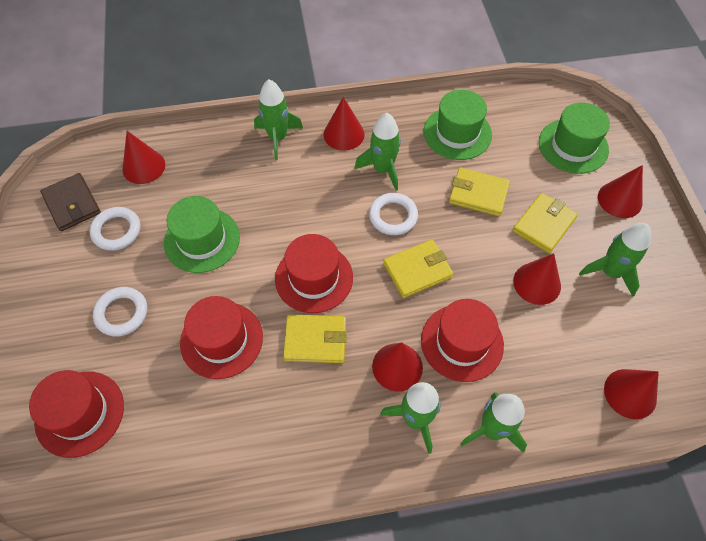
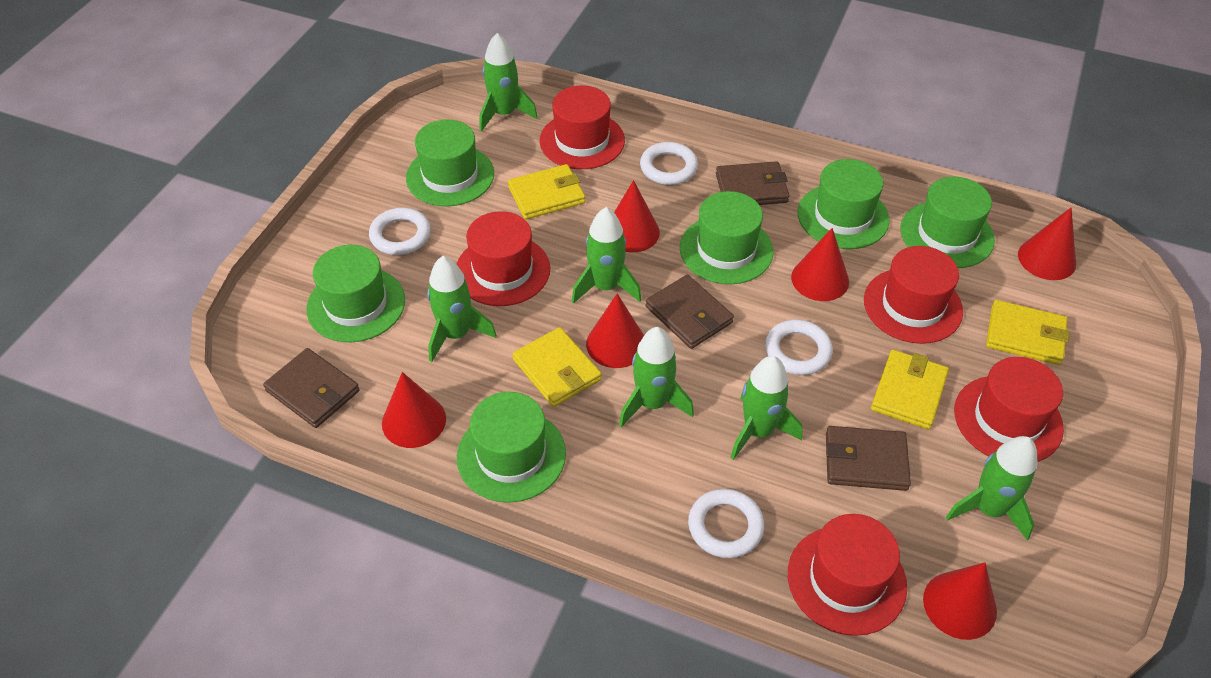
brown wallet: [40,173,101,231] = 1 -> [263,348,360,428] [646,275,734,349] [716,161,789,205] [826,426,911,491] = 4
green hat: [164,196,240,273] [423,90,492,160] [539,102,610,174] = 3 -> [306,245,405,342] [406,119,494,206] [457,392,566,503] [680,191,773,284] [798,159,889,249] [900,177,995,268] = 6
green rocket: [254,79,303,160] [354,113,401,191] [380,382,441,454] [460,392,527,453] [579,223,651,297] = 5 -> [427,256,497,362] [479,33,538,132] [572,207,641,304] [619,327,694,427] [731,356,802,460] [946,436,1037,540] = 6
red hat: [29,370,124,458] [180,296,263,379] [275,234,353,313] [421,299,504,382] = 4 -> [457,211,550,306] [540,86,625,169] [788,514,907,636] [864,246,963,344] [954,357,1064,462] = 5
white ring: [89,207,141,251] [93,287,147,336] [369,193,418,235] = 3 -> [369,208,431,255] [640,142,698,185] [688,489,764,558] [765,320,833,375] = 4

